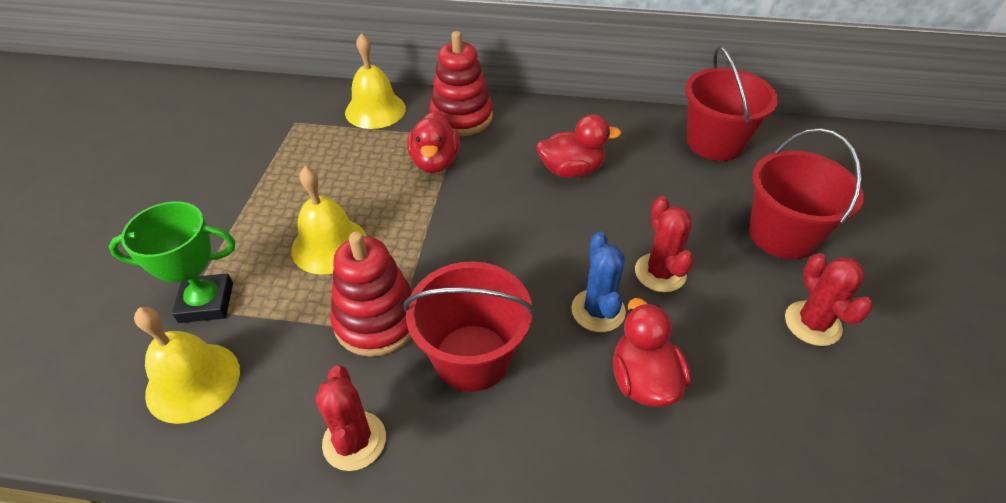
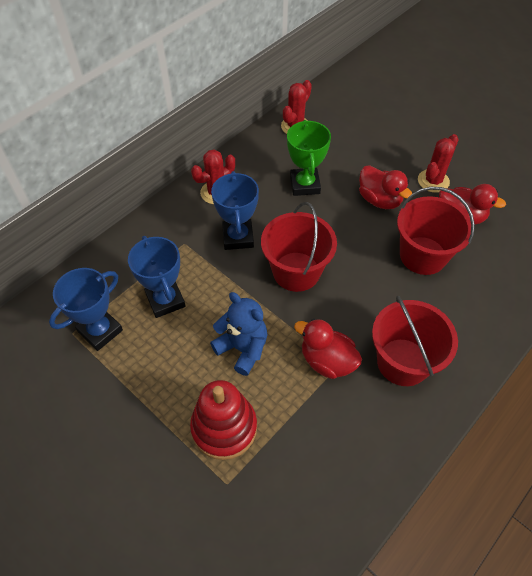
blue cactus: [571,231,626,332] = 1 -> none = 0
blue teddy bear: none = 0 -> [210,292,267,376] = 1
blue trophy: none = 0 -> [49,268,123,351] [128,236,186,318] [211,171,259,250] = 3
red stacking toy: [330,232,413,357] [429,31,493,136] = 2 -> [190,380,257,460] = 1
yellow bell: [134,307,240,424] [291,166,367,274] [345,33,406,129] = 3 -> none = 0

